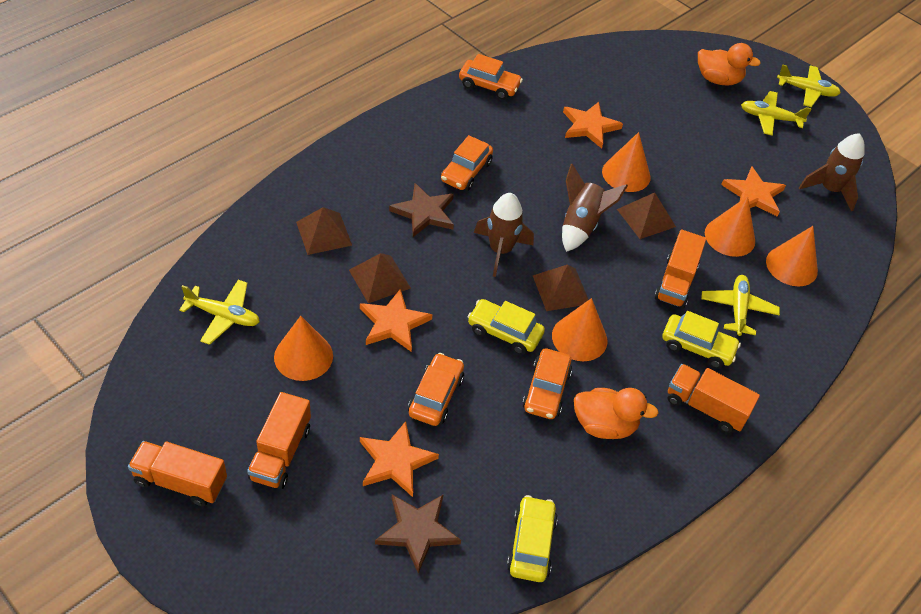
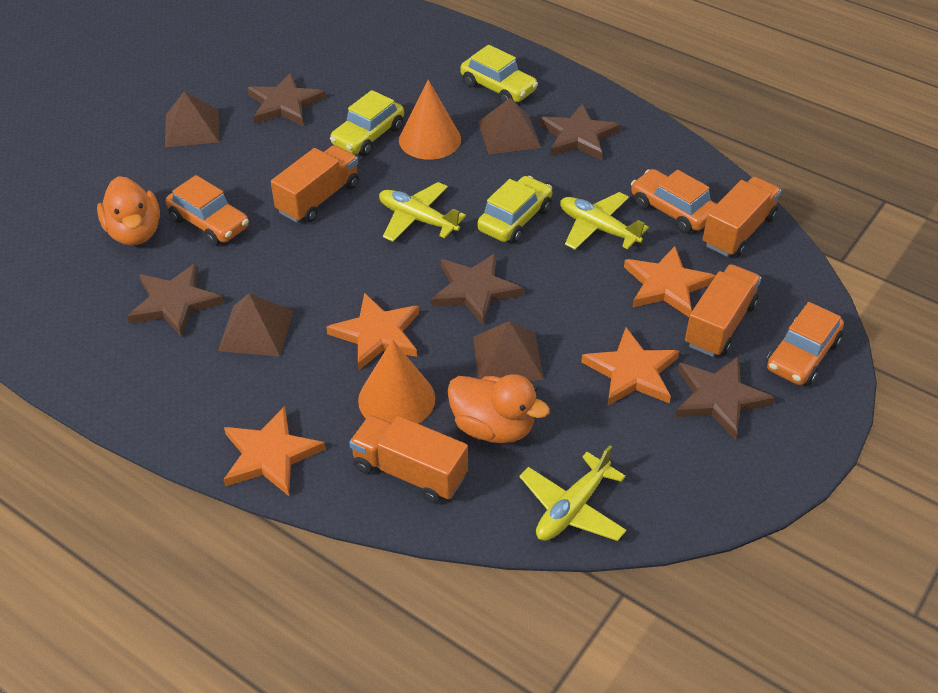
brown rocket: [474,193,534,277] [562,164,628,252] [799,133,865,211] = 3 -> none = 0
brown star: [375,494,461,574] [389,183,454,237] = 2 -> [127,263,224,337] [247,73,326,126] [431,253,523,325] [540,104,621,160] [675,356,775,439] = 5
orange car: [408,353,464,426] [441,135,493,191] [459,54,523,100] [522,348,572,419] = 4 -> [166,175,249,246] [631,169,717,233] [766,302,844,386] = 3
orange cone: [274,316,333,381] [552,298,608,361] [602,132,651,192] [705,196,755,257] [766,226,818,286] = 5 -> [358,339,435,424] [399,80,461,160] = 2
yellow plane: [179,280,260,345] [701,275,780,336] [741,91,812,135] [777,64,841,107] = 4 -> [379,182,466,242] [519,445,627,541] [560,192,649,250] = 3

